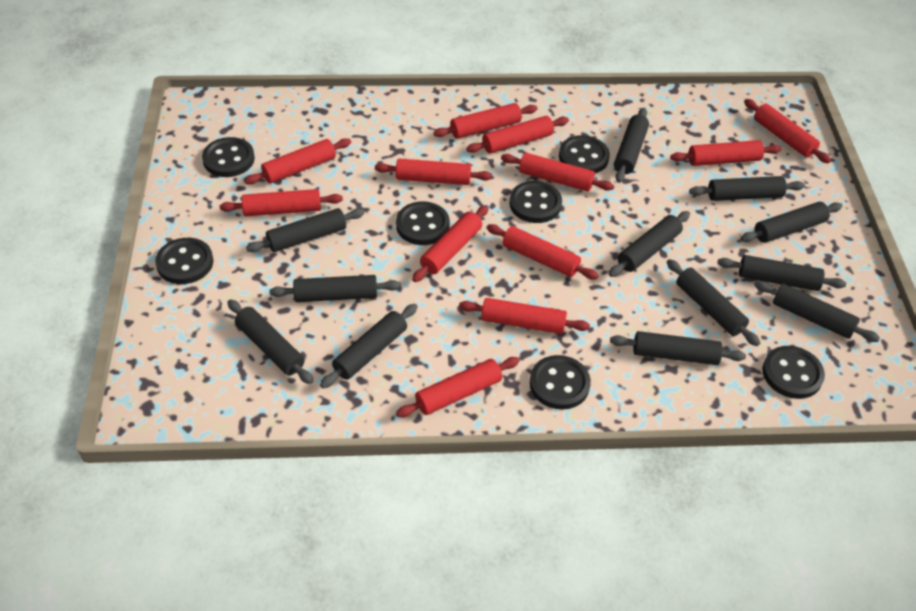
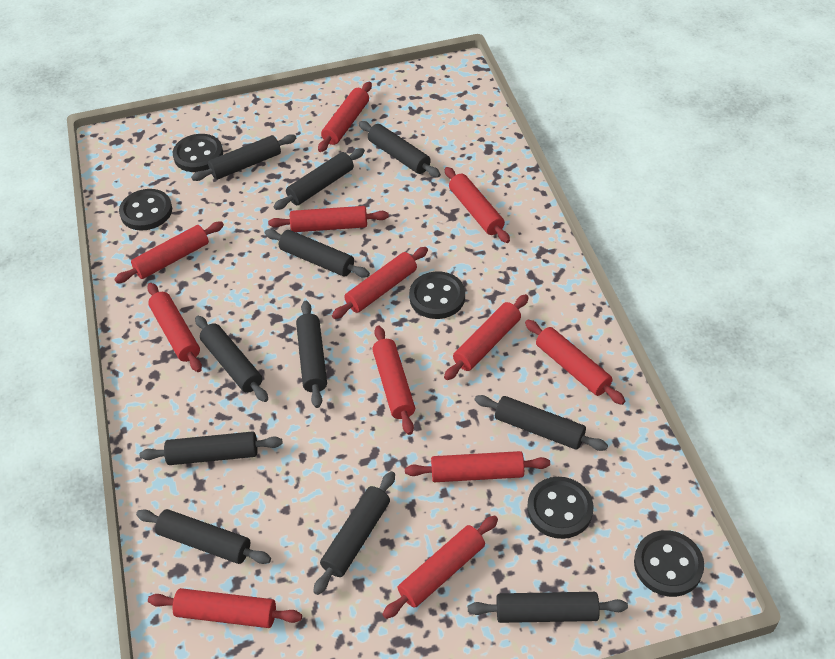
black button: [155,238,213,284] [202,137,255,177] [396,201,450,245] [509,181,562,223] [530,355,591,410] [559,135,610,173] [762,346,825,399] = 7 -> [119,189,172,230] [173,134,223,172] [409,271,465,319] [527,477,593,539] [634,530,704,597] = 5
black rolling pin: [227,299,313,384] [246,208,365,252] [270,275,401,302] [320,304,418,388] [609,211,690,277] [610,331,746,365] [614,108,649,183] [667,259,760,346] [689,176,805,201] [717,255,846,291] [741,202,842,243] [754,281,880,342] = 12 -> [136,509,271,564] [139,431,282,465] [191,134,297,181] [195,316,268,402] [265,229,370,278] [274,148,365,210] [296,301,327,408] [313,471,395,595] [359,121,441,178] [468,592,628,623] [475,395,608,451] = 11

